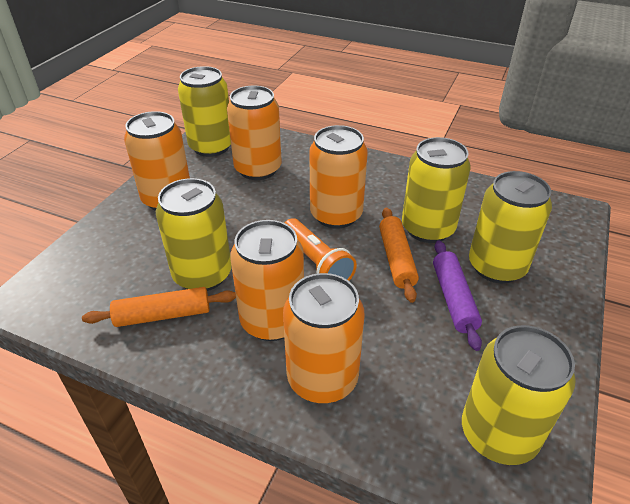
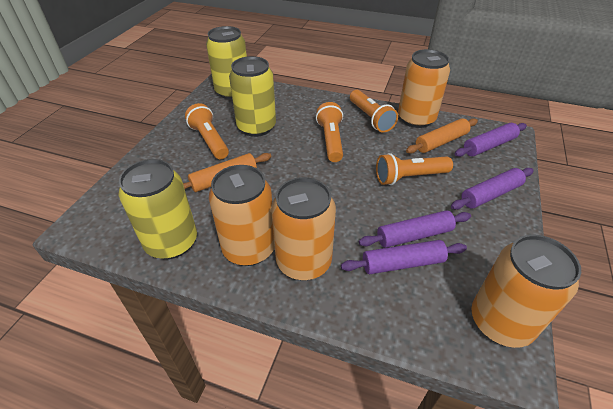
orange can: [124,111,190,211] [227,86,282,180] [230,220,304,341] [283,273,365,403] [310,125,368,229] = 5 -> [209,165,275,266] [271,177,336,280] [398,49,450,128] [471,235,581,348] = 4
orange flashlight: [285,218,357,281] = 1 -> [185,103,229,159] [316,102,343,162] [350,90,398,133] [376,153,453,185] = 4
purple rolling pin: [433,240,482,351] = 1 -> [341,240,467,274] [359,210,471,248] [451,168,534,210] [455,123,527,157] = 4
yellow can: [156,178,231,291] [178,66,231,157] [402,137,471,243] [462,325,576,465] [469,171,552,284] = 5 -> [119,159,197,259] [206,26,247,99] [229,56,276,137] = 3

